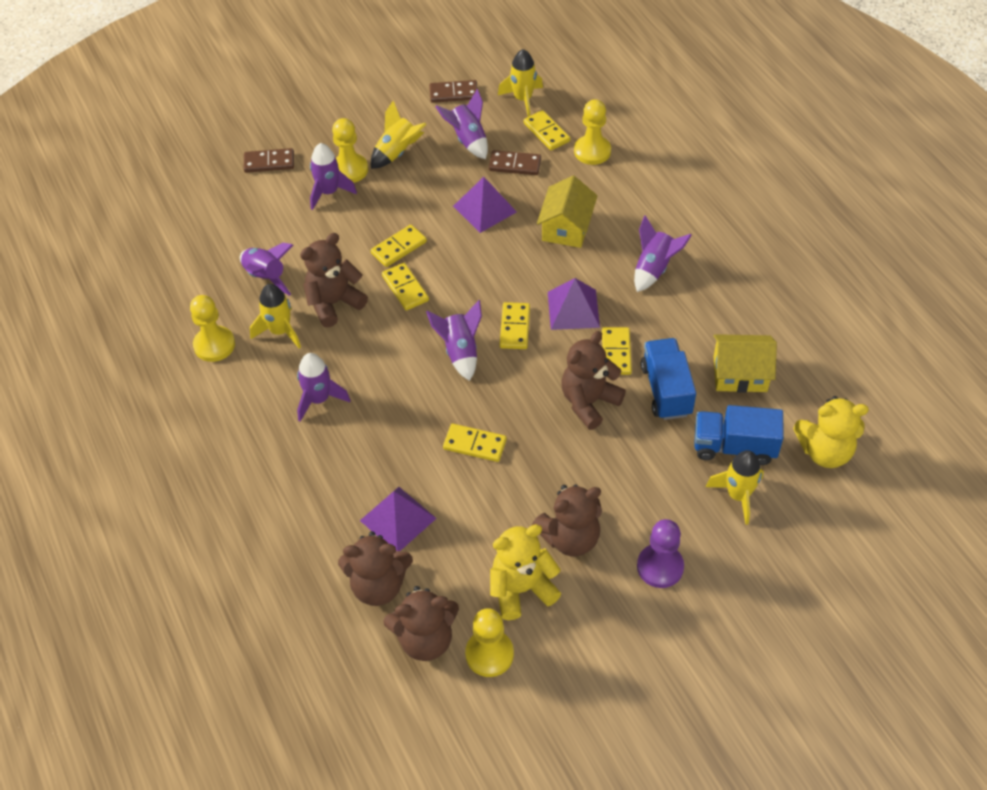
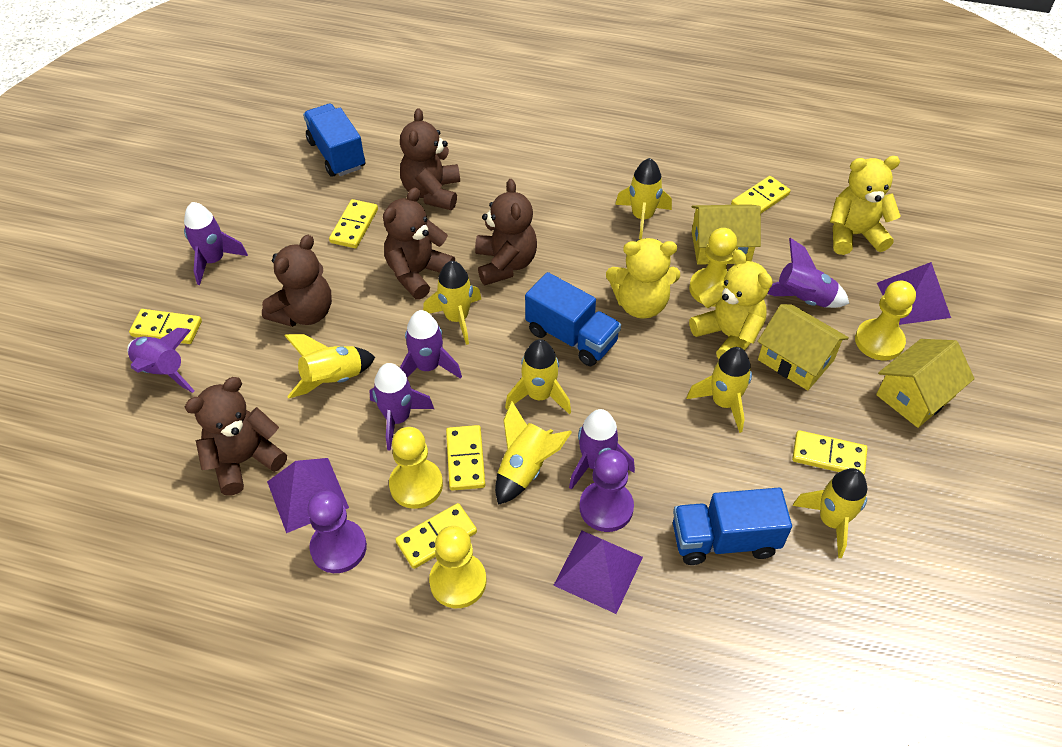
blue truck: [641,338,696,420] [694,405,784,465] = 2 -> [303,104,365,177] [525,272,621,366] [673,488,792,565] = 3
brown domino: [244,148,294,173] [429,80,478,103] [489,150,541,175] = 3 -> none = 0
purple pawn: [637,519,684,588] = 1 -> [308,491,367,573] [579,450,634,532] = 2
yellow house: [537,176,598,248] [713,334,777,393] = 2 -> [692,204,761,265] [757,304,849,391] [876,339,975,428] = 3
yellow rocket: [250,284,301,349] [371,101,426,169] [498,49,543,117] [706,450,764,525] = 4 -> [284,334,375,399] [423,261,481,345] [495,401,572,505] [505,339,571,414] [615,158,672,240] [687,347,752,433] [792,468,867,558] = 7
yellow teddy bear: [490,524,561,620] [793,396,869,468] = 2 -> [606,238,680,319] [689,250,773,359] [830,156,901,255] = 3

